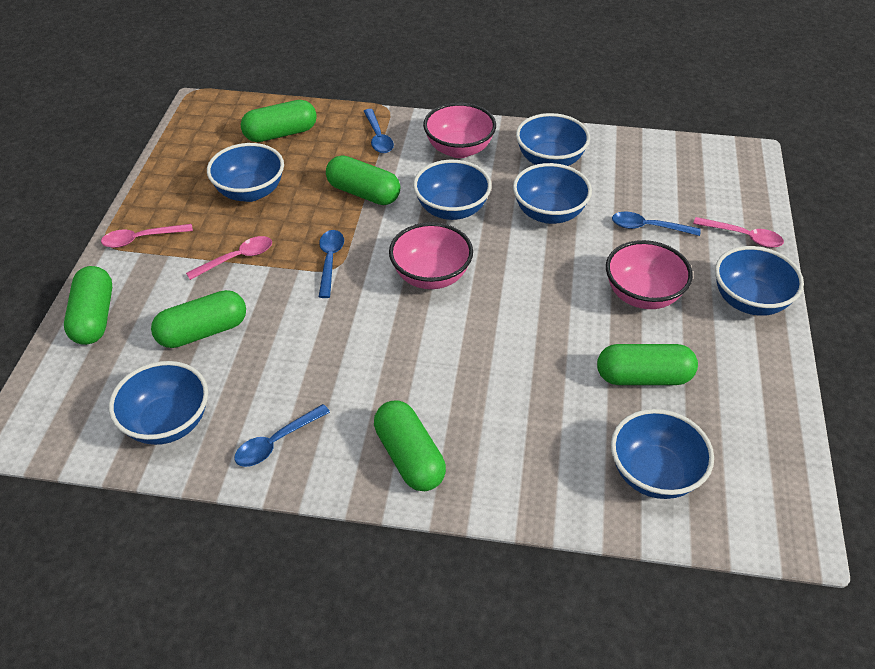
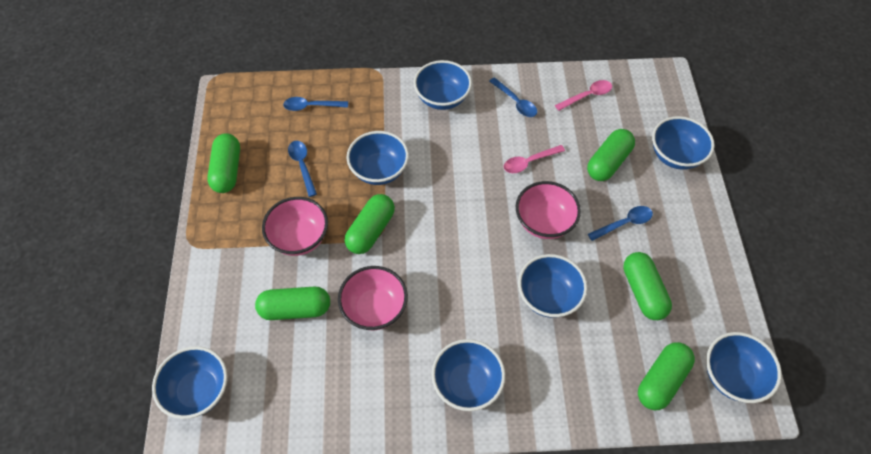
pink spoon: [101,224,193,248] [186,236,272,280] [693,217,784,248] = 3 -> [504,145,565,173] [555,80,612,111] = 2

